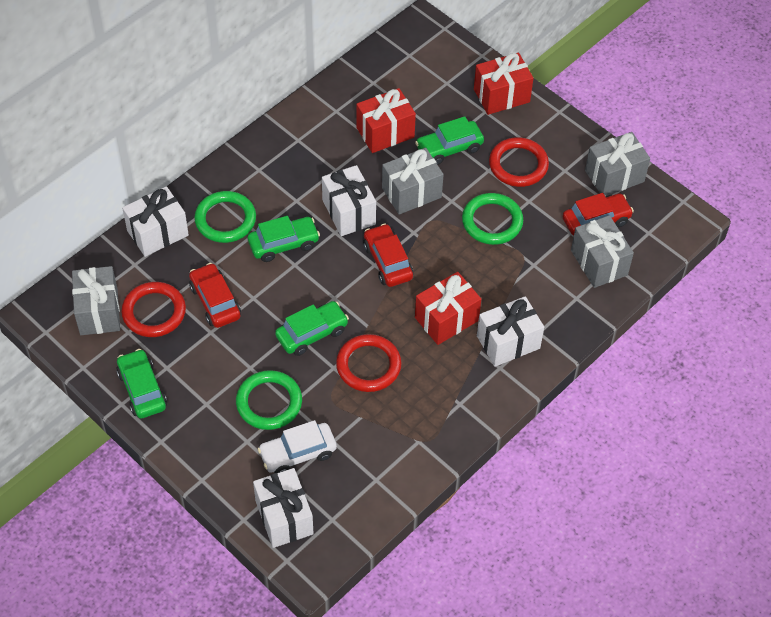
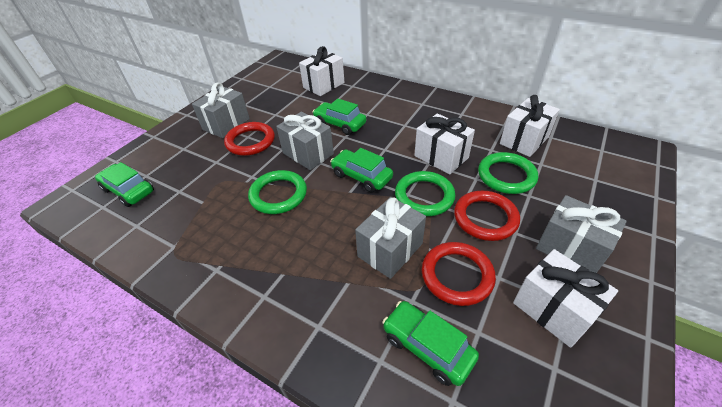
red car: [189,263,241,328] [363,223,413,287] [562,193,634,236] = 3 -> none = 0
red gift: [356,88,416,153] [415,272,481,345] [474,53,534,115] = 3 -> none = 0
white car: [258,420,337,473] = 1 -> none = 0

